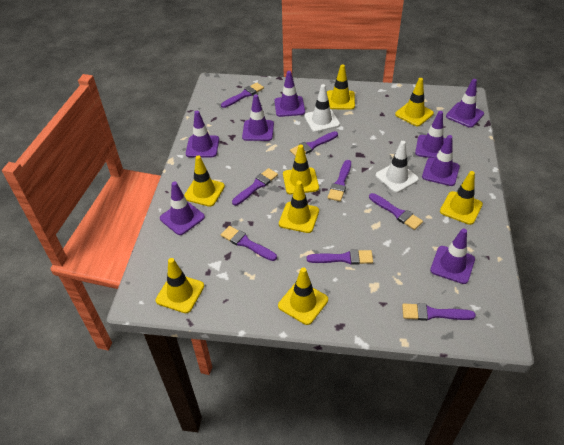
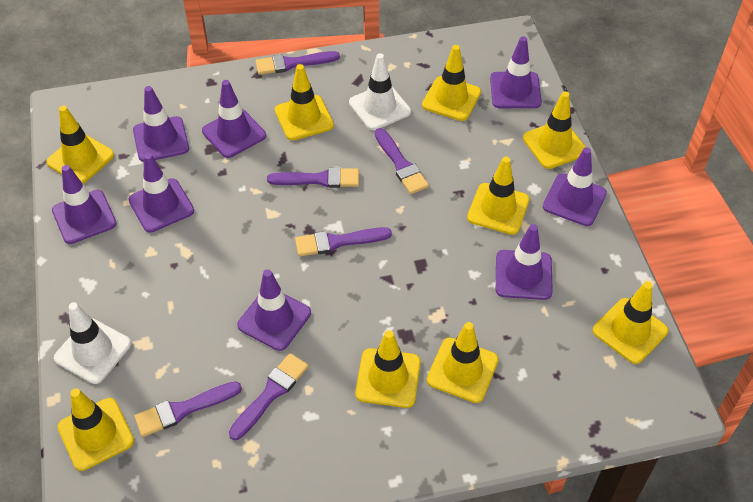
purple brush: [221,82,264,108] [221,226,277,261] [232,168,278,205] [290,131,338,157] [307,249,373,265] [328,160,351,201] [369,193,423,230] [402,303,476,321] = 8 -> [134,381,242,437] [229,353,309,440] [255,51,340,75] [267,167,359,188] [295,227,392,256] [375,128,429,194] = 6
yellow traffic cone: [155,258,204,313] [184,155,225,207] [278,267,328,325] [279,181,319,233] [283,145,319,194] [327,64,355,110] [395,78,434,126] [440,171,483,225] = 8 -> [46,106,114,184] [58,388,134,471] [275,64,334,141] [355,330,421,408] [422,45,481,121] [427,322,499,403] [467,157,530,235] [523,91,586,169] [593,282,668,364] = 9

